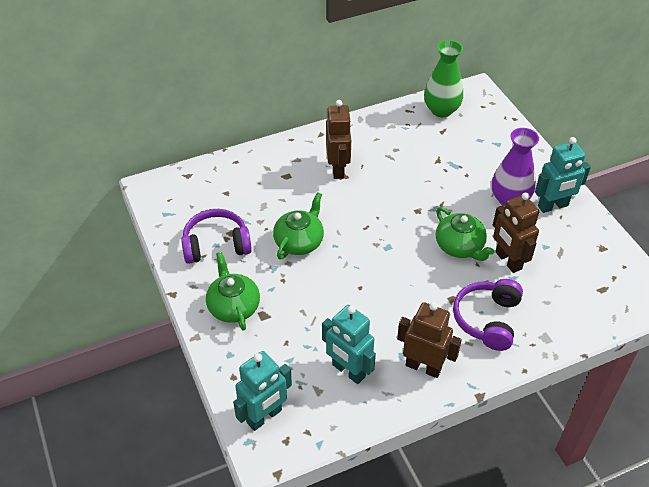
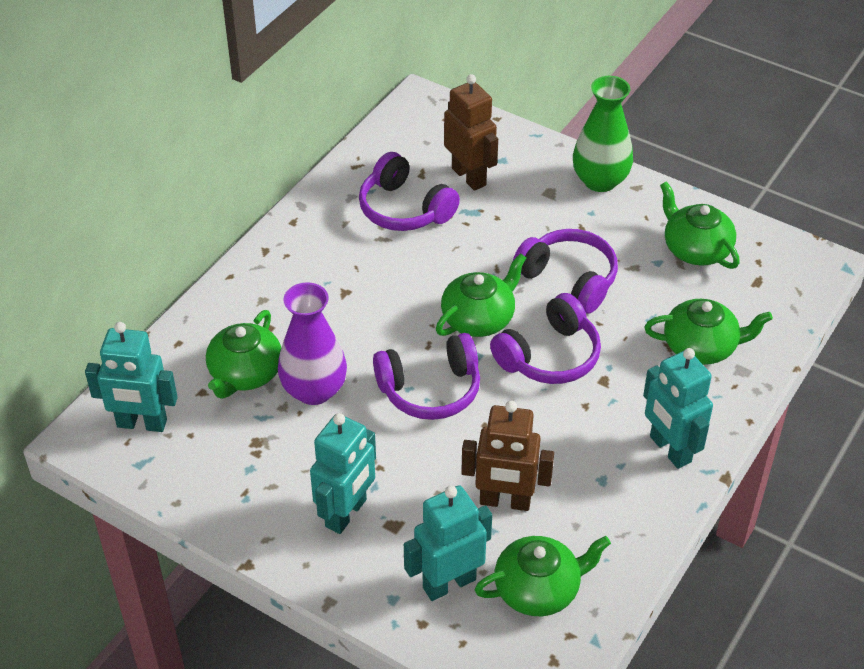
brown robot: [326,100,352,179] [397,302,462,378] [493,192,539,273] = 3 -> [444,74,498,191] [461,401,554,511] = 2
green teapot: [206,252,260,331] [273,192,324,260] [436,207,494,261] = 3 -> [206,310,281,399] [436,253,526,337] [475,536,611,616] [644,299,773,365] [660,181,740,269] = 5
purple headphones: [181,209,252,264] [453,279,523,351] = 2 -> [359,152,460,231] [373,333,480,420] [490,293,601,384] [513,229,618,314] = 4
turquoise robot: [233,351,292,431] [322,305,376,384] [535,137,591,213] = 3 -> [85,322,178,432] [310,413,376,534] [404,485,492,601] [643,348,713,469] = 4

